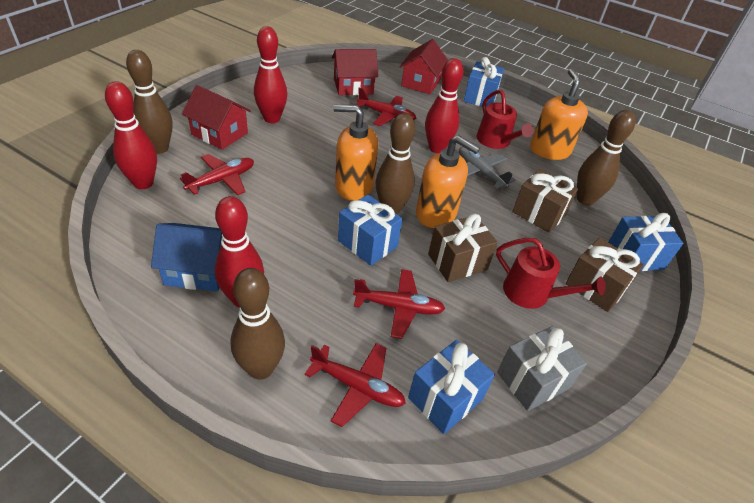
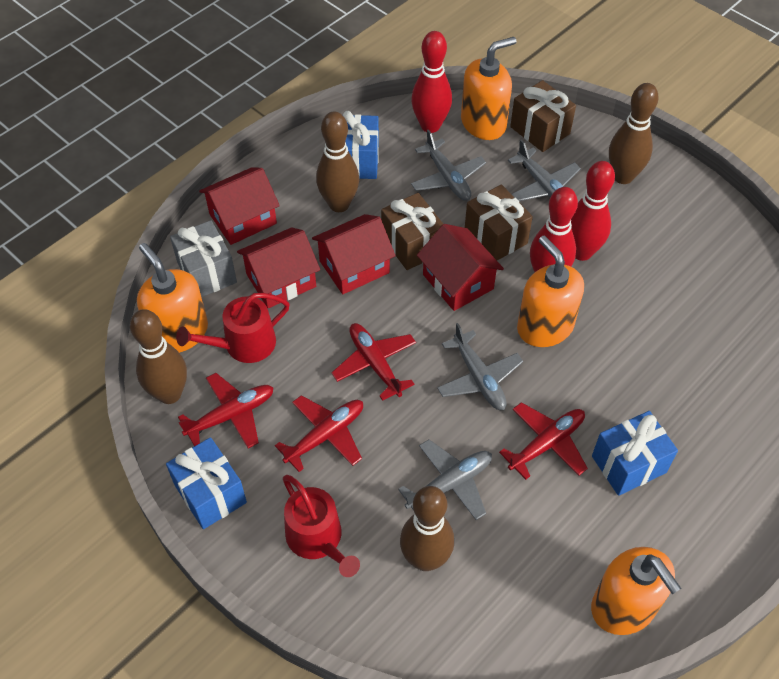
blue gift: [338,194,403,266] [408,340,495,434] [464,57,504,107] [608,213,683,271] = 4 -> [166,437,247,529] [343,111,379,179] [592,411,678,496] = 3
blue house: [151,223,222,291] = 1 -> none = 0
grey plane: [459,147,516,189] = 1 -> [398,440,492,520] [411,130,486,201] [437,323,523,410] [508,139,581,201] = 4
orange soap dispenser: [333,104,378,201] [416,135,480,228] [530,69,588,160] = 3 -> [137,243,208,353] [461,37,517,140] [517,235,584,347] [591,547,681,635] = 4
red bowling pin: [105,81,157,189] [215,196,264,308] [254,26,287,123] [425,58,463,153] = 4 -> [411,31,452,133] [530,187,578,272] [571,161,615,261] = 3
red house: [182,85,251,150] [332,49,379,95] [399,39,448,94] = 3 -> [199,168,280,245] [237,227,320,308] [312,214,396,294] [417,224,504,311] = 4

